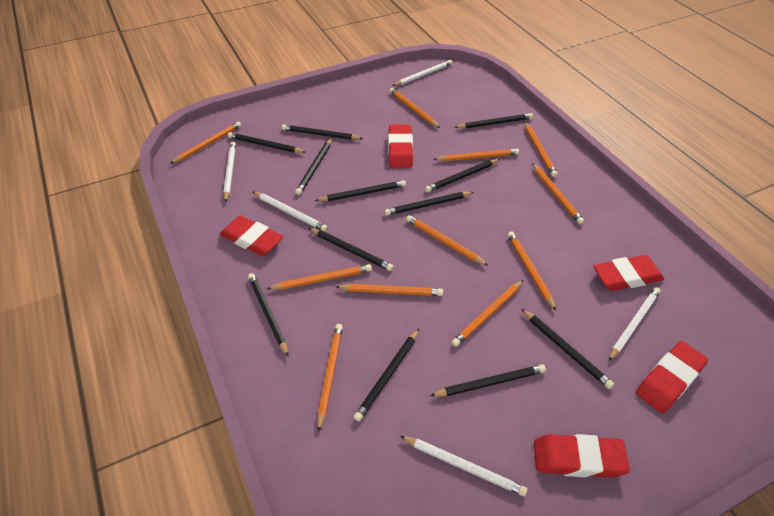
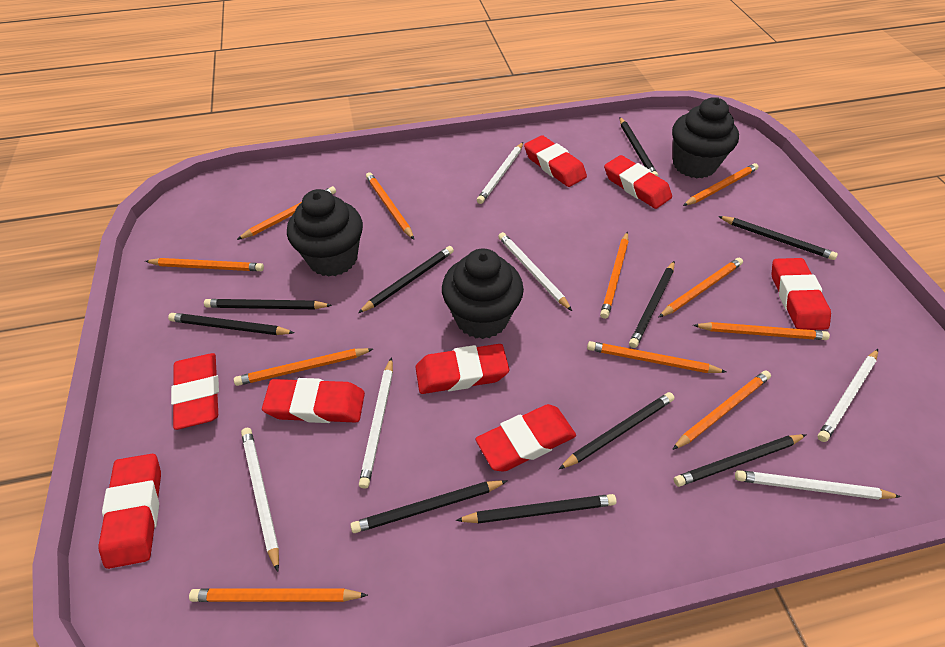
black cupcake: none = 0 -> [287,189,363,277] [442,249,524,339] [672,97,739,178] = 3
black pencil: [228,132,306,153] [248,273,288,356] [282,124,363,140] [295,138,332,195] [309,228,394,271] [315,180,406,201] [354,329,419,422] [384,192,474,216] [425,159,500,192] [430,364,546,397] [454,113,533,129] [522,309,614,389] = 12 -> [168,313,294,335] [204,299,332,309] [350,480,507,533] [358,246,454,313] [456,494,617,523] [559,392,675,469] [620,117,658,176] [629,261,675,348] [673,434,807,487] [718,216,838,260] = 10
red eraser: [220,216,283,256] [388,124,413,168] [534,434,630,478] [593,255,664,291] [636,341,708,413] = 5 -> [99,454,161,569] [171,353,219,430] [262,378,365,423] [415,344,509,394] [476,404,576,472] [524,135,587,187] [604,155,672,209] [772,258,831,330] = 8
white pencil: [223,142,236,202] [252,191,328,232] [392,60,453,86] [400,436,528,497] [609,287,661,361] = 5 -> [241,428,279,572] [359,357,393,488] [477,142,523,204] [498,232,572,311] [735,470,901,500] [817,349,878,442] = 6

